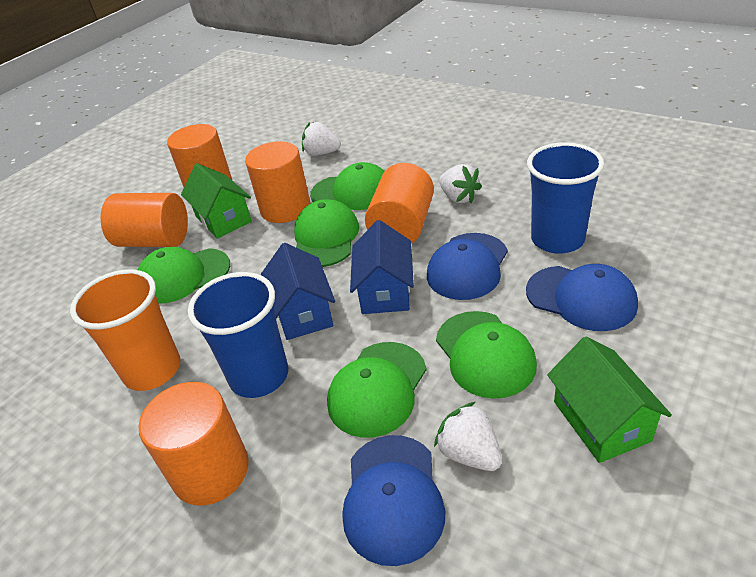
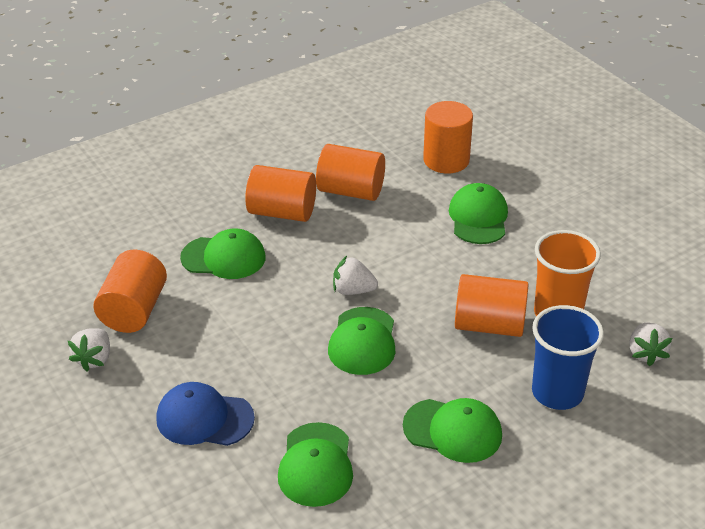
blue cap: [342,435,445,566] [427,233,508,300] [526,264,638,331] = 3 -> [156,382,255,446] = 1
blue cup: [188,272,288,398] [527,142,604,254] = 2 -> [532,305,604,410] = 1
blue house: [261,243,335,340] [350,220,414,314] = 2 -> none = 0
green house: [181,163,252,239] [547,336,672,463] = 2 -> none = 0

